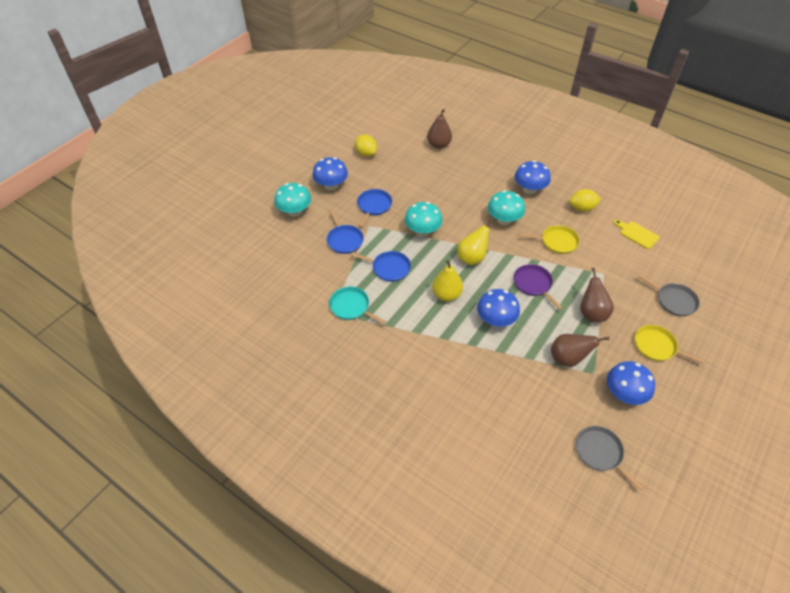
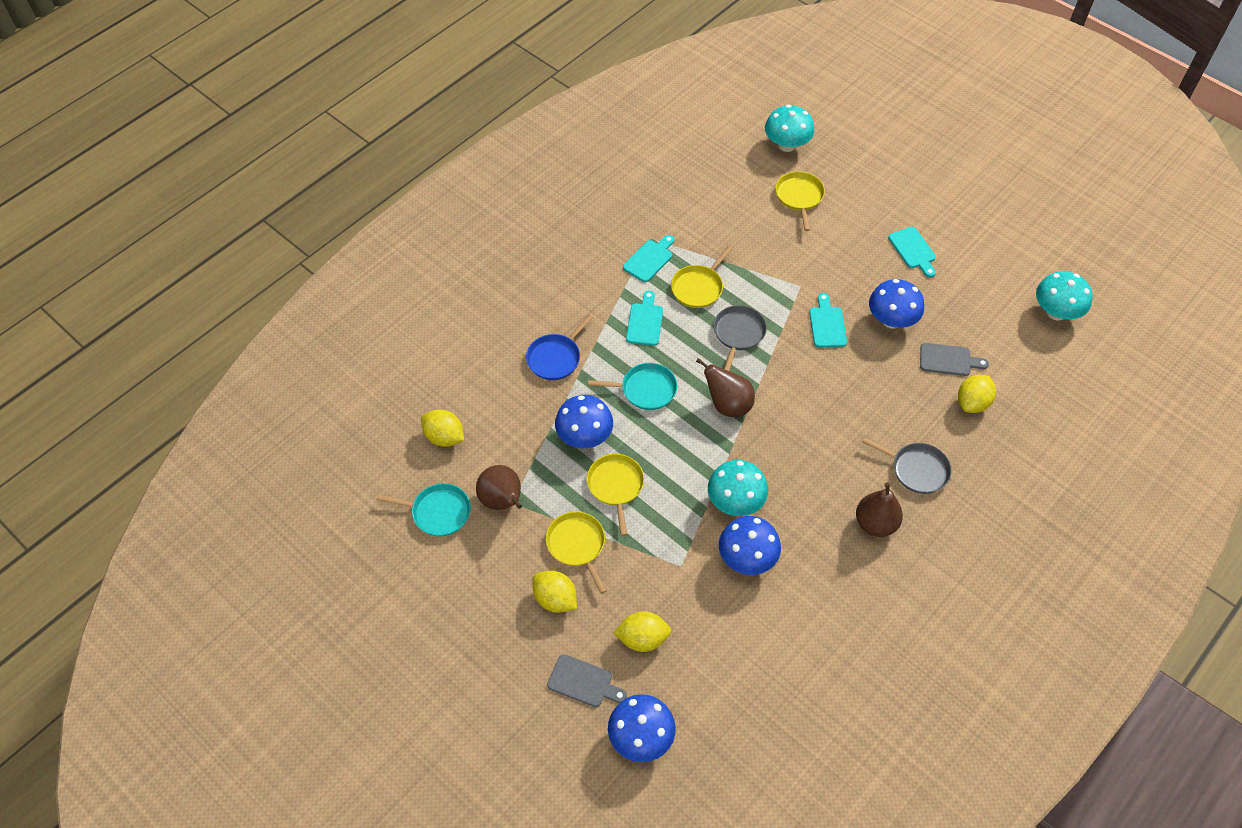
blue pan: [327,209,364,254] [351,251,411,282] [357,189,392,227] = 3 -> [526,314,593,380] = 1
grey cutting board: none = 0 -> [547,654,627,707] [920,343,989,376] = 2
purple pan: [514,264,563,310] = 1 -> none = 0
turquoise cutting board: none = 0 -> [623,235,674,282] [626,291,663,346] [809,293,847,348] [888,227,936,278] = 4
turquoise pan: [329,286,386,325] = 1 -> [376,483,471,536] [588,363,677,410] = 2
yellow cutting board: [613,219,659,249] = 1 -> none = 0
yellow lemon: [355,134,377,157] [569,189,602,212] = 2 -> [421,409,464,447] [533,571,577,613] [614,611,671,652] [958,375,996,413] = 4
yellow pan: [519,225,580,254] [635,325,706,364] = 2 -> [546,512,607,594] [587,454,644,536] [671,246,732,308] [775,171,825,231] = 4
yellow pear: [432,260,463,301] [457,219,493,265] = 2 -> none = 0

